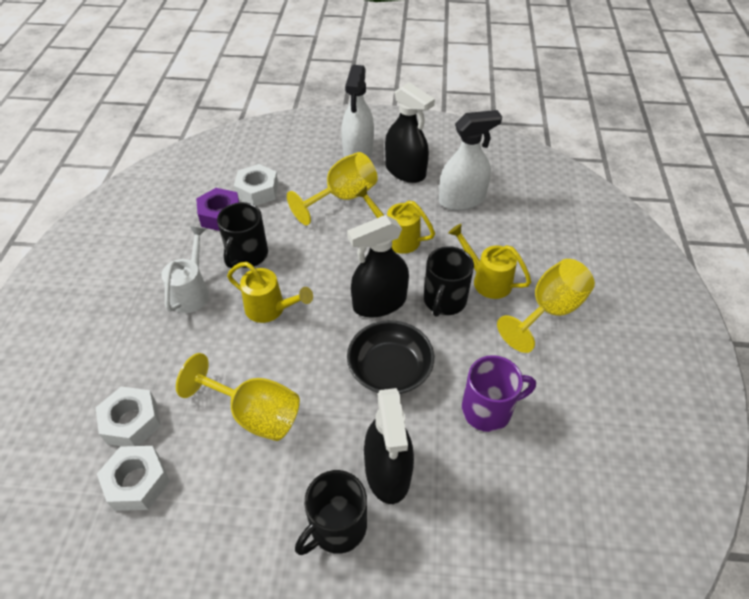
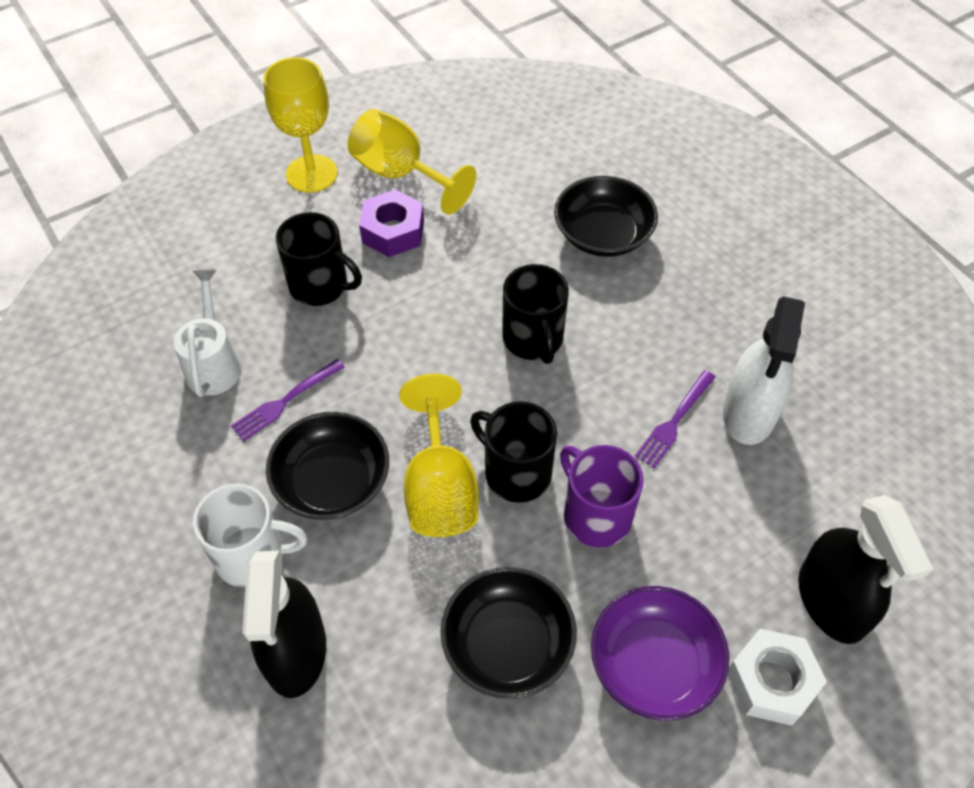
black bowl: [347,320,434,394] = 1 -> [266,412,389,520] [440,567,577,699] [554,176,658,257] = 3
black spray bottle: [347,215,409,317] [364,388,414,504] [385,82,435,183] = 3 -> [242,551,326,698] [798,495,933,644] = 2
purple bowl: none = 0 -> [591,586,729,721] = 1
purple fork: none = 0 -> [231,359,345,442] [635,370,716,469] = 2
white mug: none = 0 -> [193,484,307,588] = 1
white nut: [95,386,161,446] [97,446,170,511] [234,164,279,206] = 3 -> [728,629,827,726] = 1
white spray bottle: [341,65,374,158] [439,110,502,210] = 2 -> [723,296,805,445] = 1
yellow watering can: [227,262,313,323] [355,186,435,254] [448,224,531,299] = 3 -> none = 0

